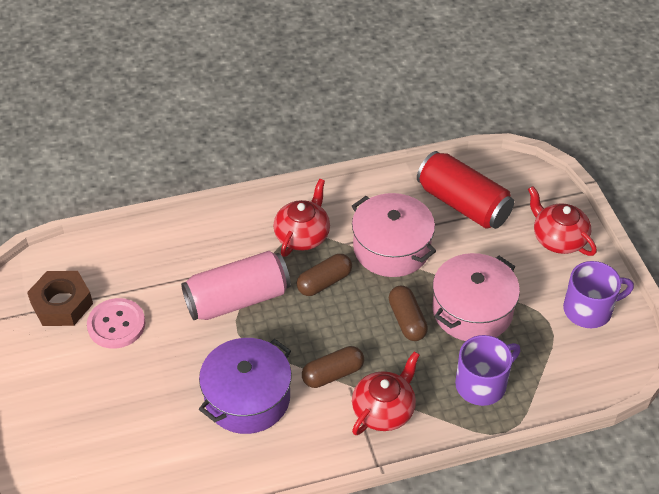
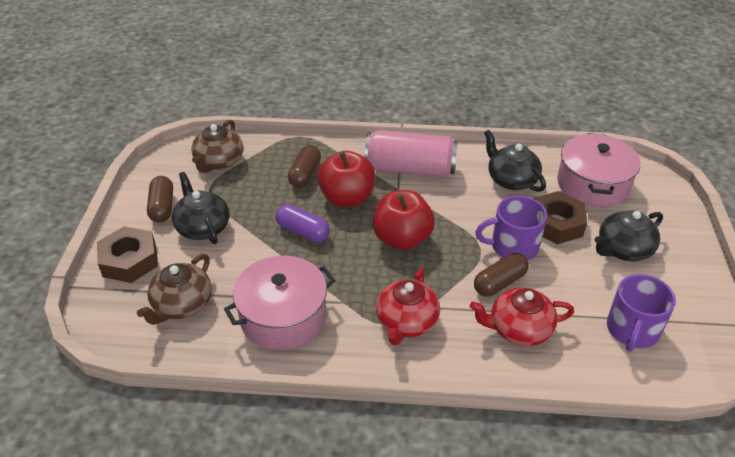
black teapot: none = 0 -> [172,172,229,244] [484,130,546,192] [595,210,663,261] = 3
brown nut: [27,271,93,326] = 1 -> [97,226,158,283] [533,191,587,244] = 2
brown teapot: none = 0 -> [137,254,212,325] [191,120,243,173] = 2
pink button: [87,298,145,349] = 1 -> none = 0
purple capsule: none = 0 -> [276,204,330,242] = 1
purple pot: [199,338,292,434] = 1 -> none = 0
red apple: none = 0 -> [317,151,376,207] [373,190,435,250] = 2
red can: [417,151,514,229] = 1 -> none = 0
red teapot: [273,179,330,257] [352,351,420,435] [528,186,597,256] = 3 -> [376,268,440,345] [470,288,574,346] = 2

